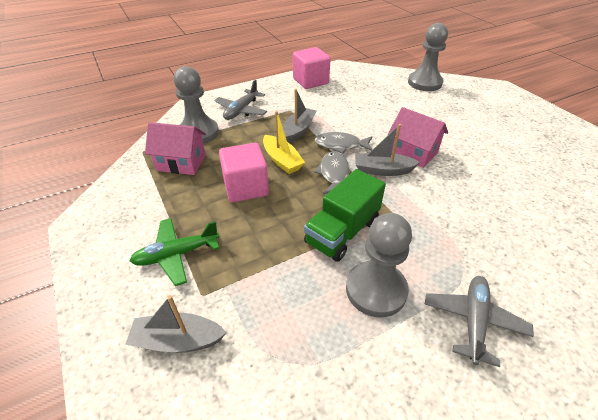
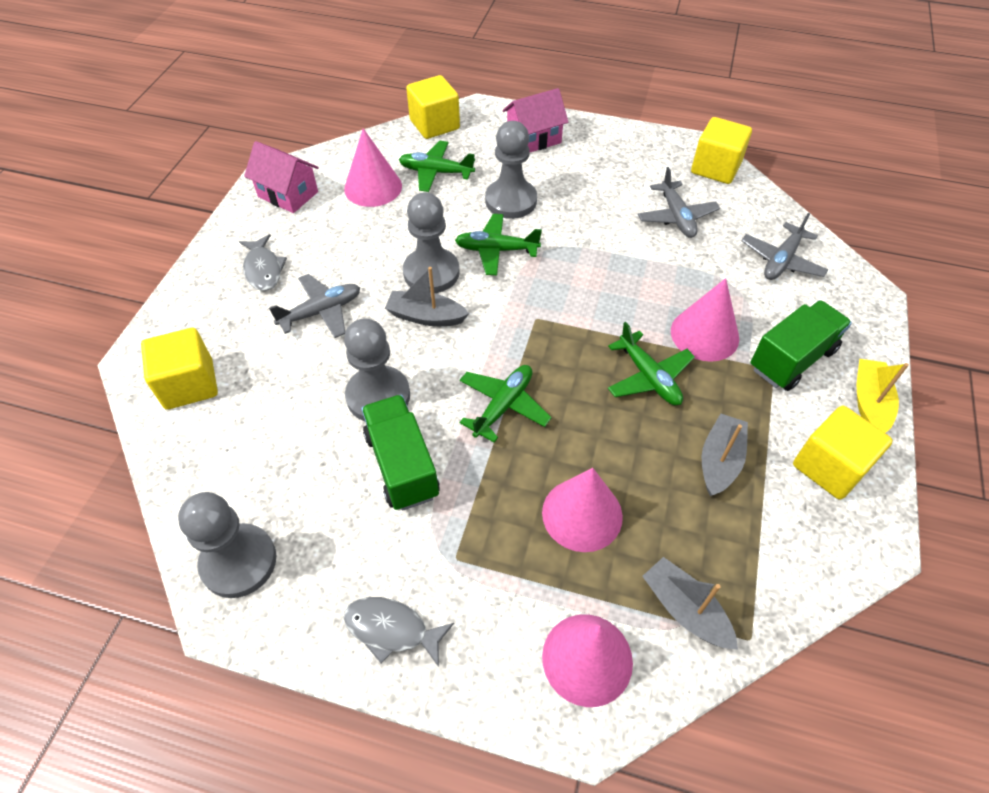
green plane: [130,218,219,286] = 1 -> [399,141,475,192] [455,214,542,275] [460,365,552,443] [608,322,695,405] = 4
green truck: [304,169,386,262] = 1 -> [361,395,440,511] [750,300,852,391] = 2
grey pawn: [174,66,219,144] [346,213,412,318] [408,23,448,91] = 3 -> [178,492,276,598] [344,319,410,421] [403,192,460,293] [485,121,537,219] = 4
grey plane: [214,80,267,120] [425,276,534,367] = 2 -> [269,274,360,338] [638,167,720,238] [741,213,828,280] = 3
pink cone: none = 0 -> [344,128,402,207] [542,468,623,552] [542,614,633,707] [671,278,739,362] = 4
pink cube: [219,143,269,202] [293,47,331,89] = 2 -> none = 0
yellow cube: none = 0 -> [141,328,218,410] [406,75,460,139] [691,117,752,184] [793,406,893,500] = 4

